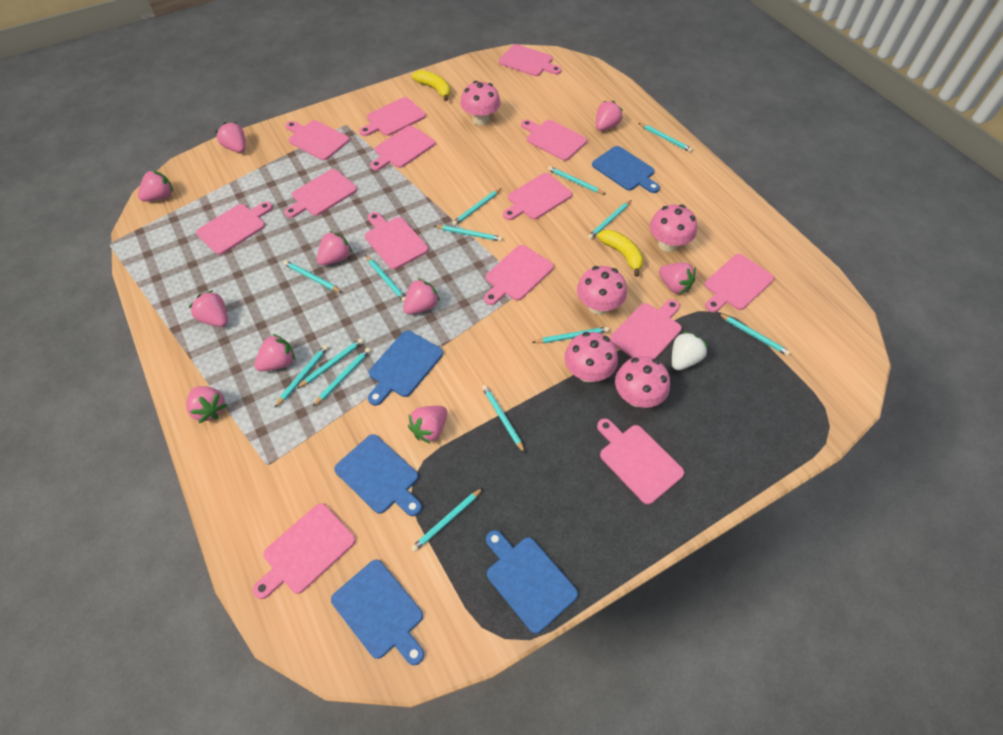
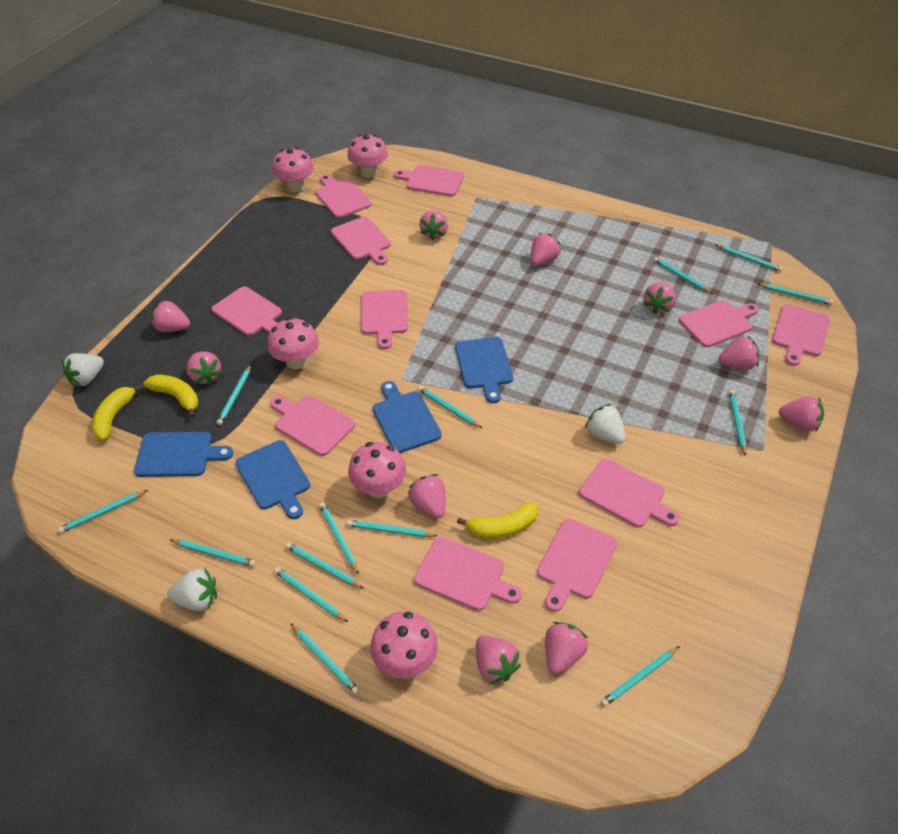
blue cutting board: [331,559,424,665] [334,434,422,516] [368,331,443,406] [486,530,578,634] [592,146,660,193] = 5 -> [134,432,233,477] [235,440,310,519] [373,381,442,453] [455,337,513,403] = 4
pink cutting board: [196,201,273,255] [253,503,356,599] [284,169,357,218] [285,120,349,160] [359,97,426,136] [365,212,428,270] [370,125,435,171] [484,245,554,305] [499,44,562,76] [503,173,572,220] [521,120,587,161] [597,418,684,505] [610,299,682,359] [705,254,774,312] = 14 -> [212,287,282,336] [270,395,355,456] [315,174,372,218] [331,217,391,265] [361,290,408,349] [394,165,464,196] [414,537,522,611] [537,519,617,612] [579,459,680,527] [679,300,759,347] [772,304,830,366] = 11
white strawberry: [672,331,708,370] = 1 -> [62,353,104,386] [167,567,217,611] [585,404,625,444] = 3
yellow banana: [412,70,451,101] [597,230,644,277] = 2 -> [91,384,143,441] [144,374,199,418] [457,502,538,539] = 3

